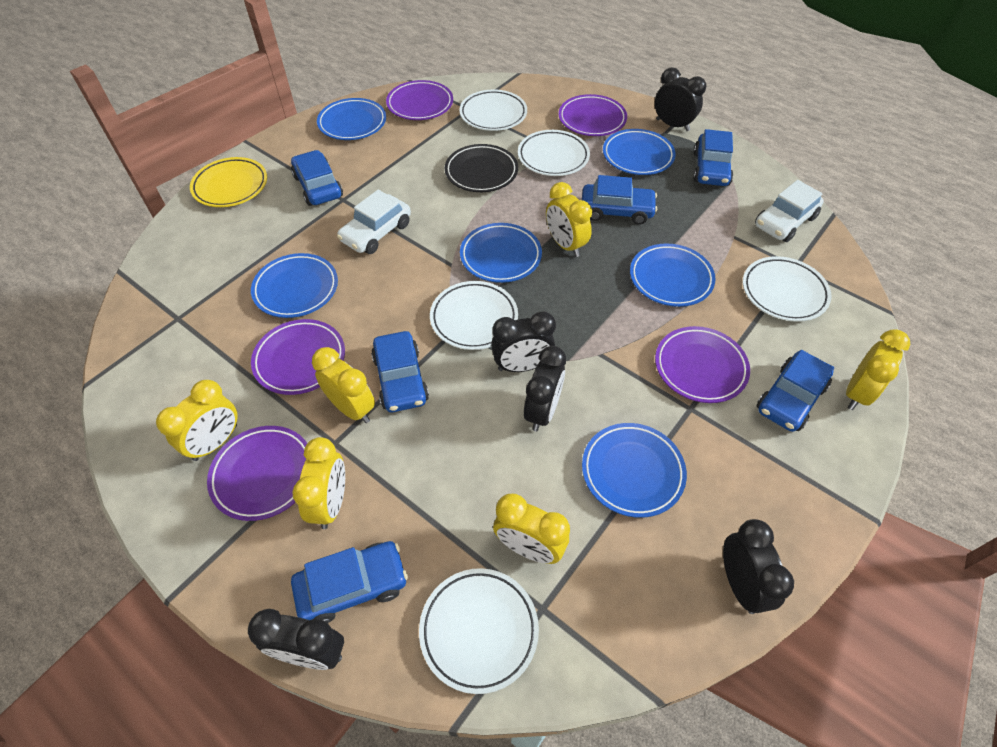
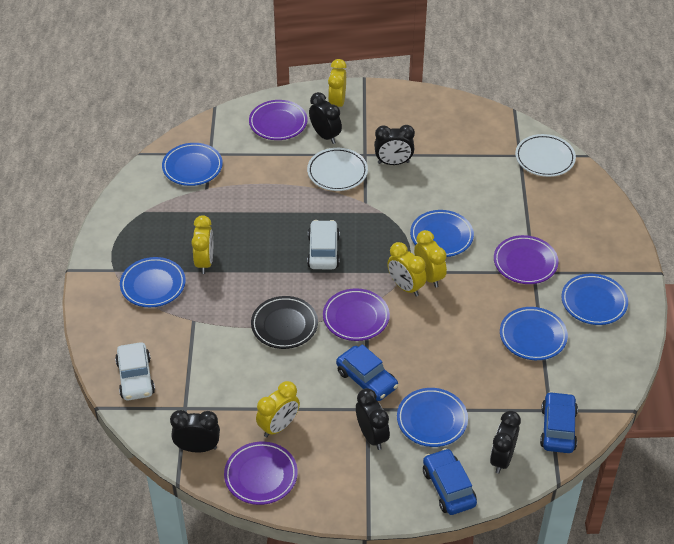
blue car: [291,150,343,206] [291,541,408,623] [371,331,429,412] [582,175,657,225] [693,129,733,186] [756,350,834,432] = 6 -> [336,344,398,401] [423,448,477,515] [540,391,578,453] = 3
purple plate: [207,426,307,521] [251,319,345,395] [386,80,453,120] [559,94,627,136] [655,326,750,403] = 5 -> [224,441,298,505] [249,100,307,140] [323,288,390,341] [494,235,559,284] = 4
white plate: [419,568,539,694] [430,281,518,350] [459,90,527,131] [518,130,590,176] [743,256,831,322] = 5 -> [307,148,368,191] [515,134,576,177] = 2
yellow clock: [156,380,238,461] [292,437,345,529] [312,347,375,423] [493,494,570,564] [546,182,592,257] [846,329,910,410] = 6 -> [191,215,213,274] [256,381,300,437] [328,59,347,107] [387,242,427,296] [414,230,447,288] = 5
yellow plate: [190,157,267,207] = 1 -> none = 0

